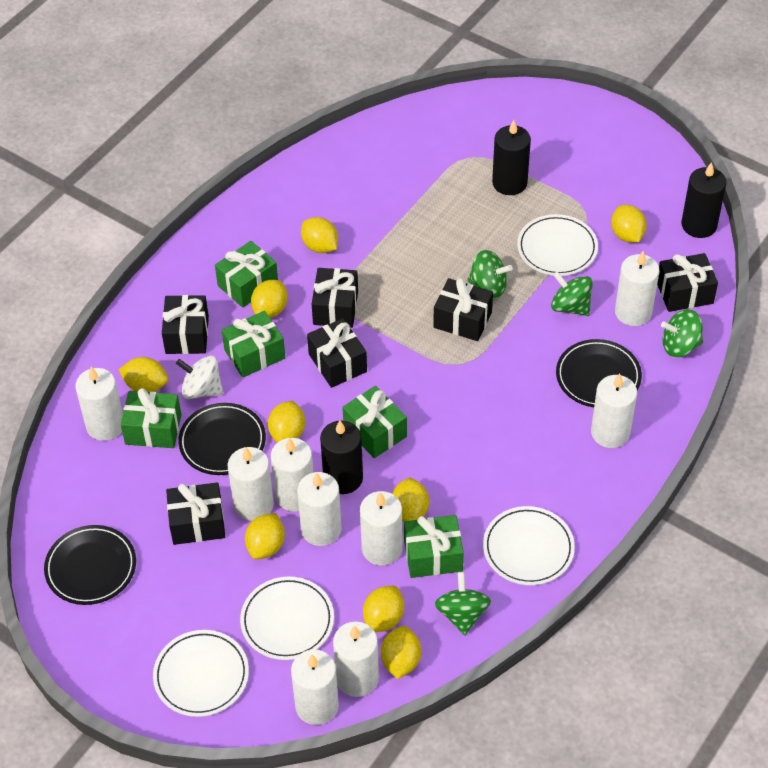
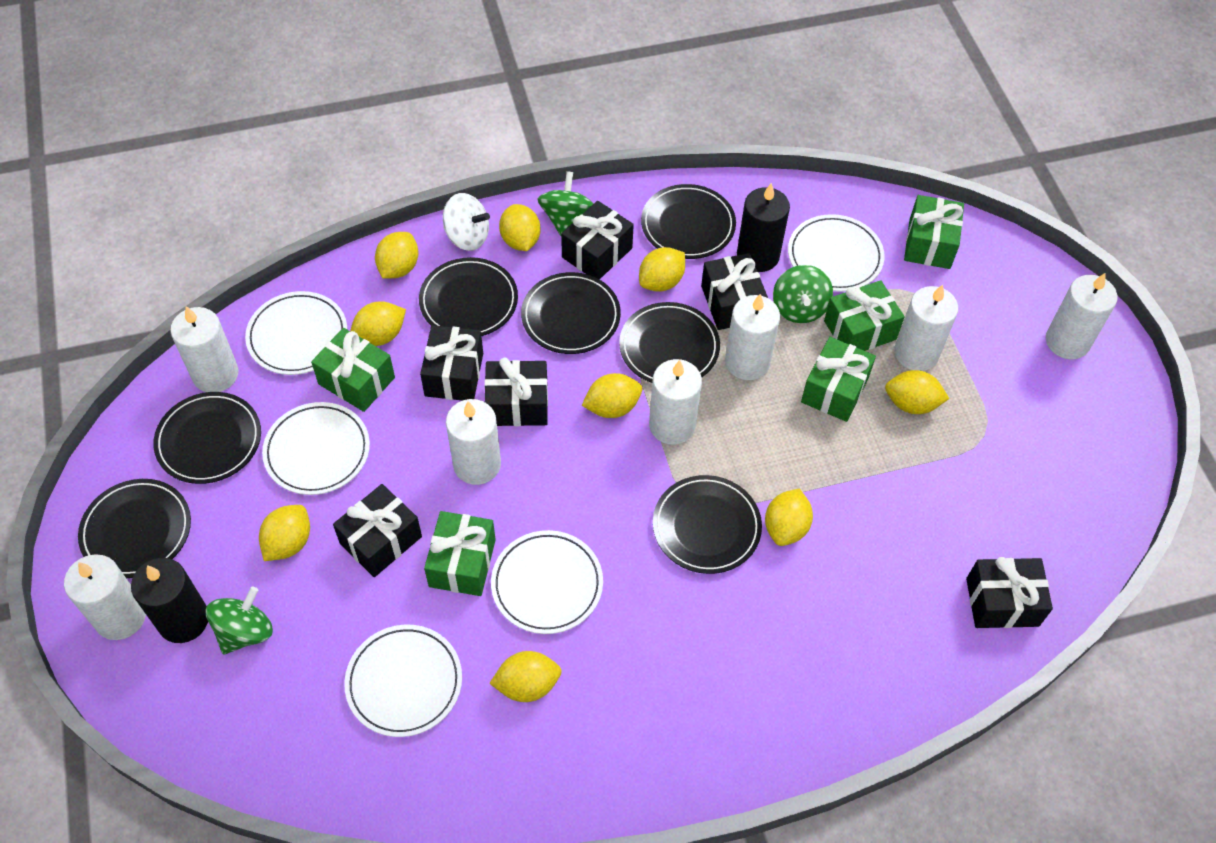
black candle: [320,420,363,494] [492,120,531,195] [681,162,726,238] = 3 -> [131,558,208,643] [737,183,790,272] = 2
black plate: [44,525,136,605] [178,403,266,475] [556,339,642,407] = 3 -> [78,479,191,578] [153,392,261,484] [419,257,518,336] [521,272,621,354] [619,302,720,383] [641,184,736,259] [653,475,762,574] = 7
green spinning top: [434,572,491,635] [467,250,513,298] [551,271,593,316] [661,309,703,357] = 4 -> [206,587,273,654] [538,171,593,236] [773,265,833,323] = 3
white candle: [75,367,123,441] [228,447,274,521] [271,437,313,512] [291,649,339,725] [297,472,341,546] [333,621,379,697] [360,491,403,566] [591,374,637,448] [615,251,660,326] = 9 -> [64,554,146,640] [171,306,238,392] [446,399,501,485] [649,359,702,445] [725,294,780,380] [894,285,958,371] [1046,272,1118,359] = 7
white plate: [153,630,249,717] [240,576,334,660] [483,506,575,585] [517,214,598,276] = 4 -> [245,291,347,375] [262,402,370,495] [344,625,462,737] [491,530,603,634] [788,214,885,292] = 5

